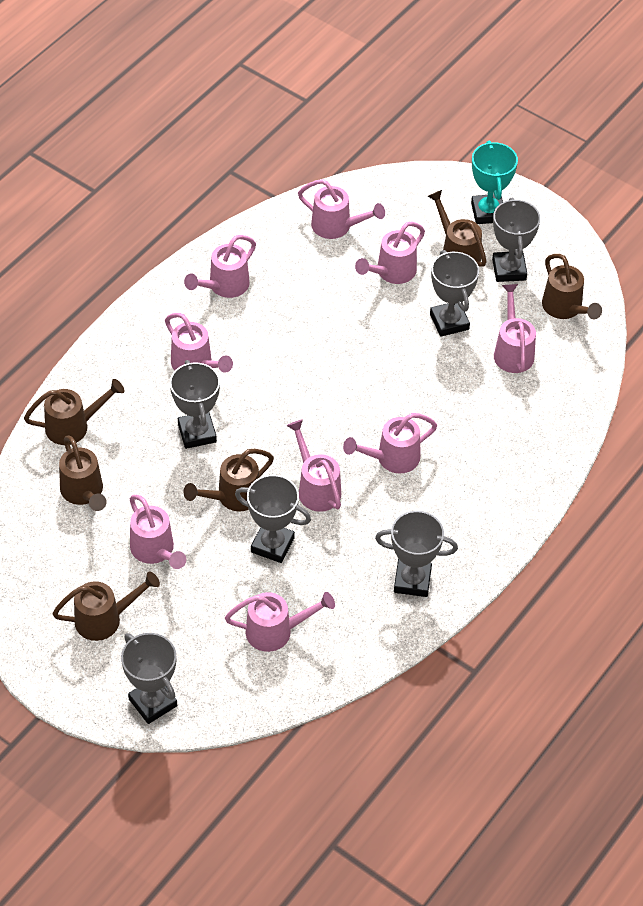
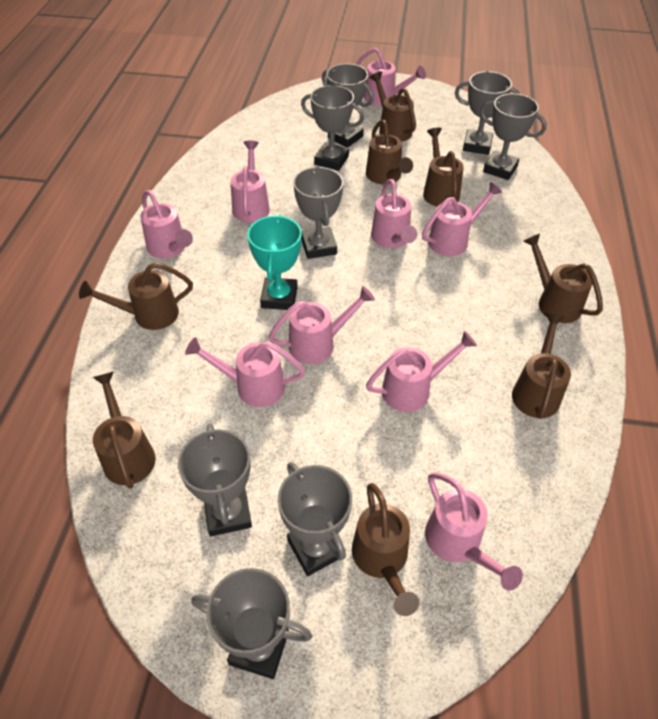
brown watering can: [24,379,125,445] [52,571,160,641] [59,435,107,511] [184,449,274,511] [428,190,487,267] [542,254,602,319] = 6 -> [79,263,193,330] [93,372,156,489] [352,483,419,616] [366,120,413,184] [370,72,416,142] [423,128,464,207] [512,313,571,419] [524,234,603,323] = 8
grey trophy: [121,633,177,724] [170,360,220,449] [235,475,311,563] [375,511,458,597] [430,250,479,337] [492,198,540,282] = 6 -> [178,423,252,536] [192,568,312,679] [278,462,352,576] [293,167,344,259] [301,85,364,171] [322,64,373,148] [455,71,520,155] [480,93,547,180] = 8

